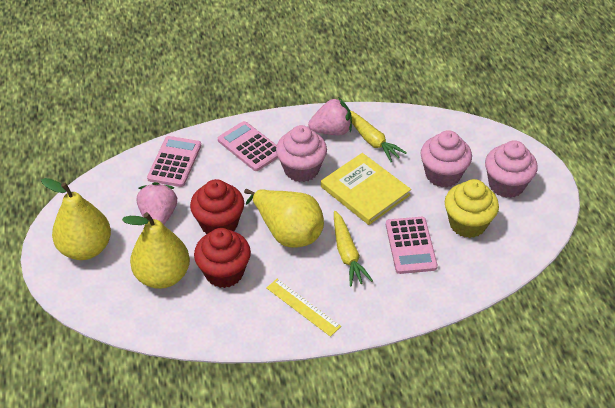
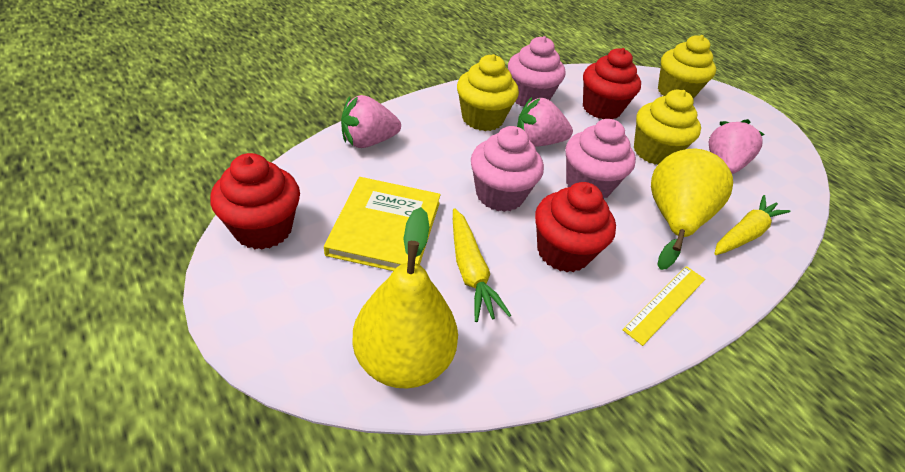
pink calculator: [147,136,201,187] [218,121,278,171] [386,217,438,274] = 3 -> none = 0
pink strawberry: [137,182,177,225] [308,97,352,135] = 2 -> [341,95,401,148] [517,97,573,147] [709,119,765,174] = 3
red cupcake: [190,179,244,234] [194,228,251,288] = 2 -> [210,153,300,250] [535,182,616,272] [583,48,641,119] = 3
yellow cupcake: [445,179,499,238] = 1 -> [457,54,519,131] [634,90,701,165] [658,35,716,99] = 3
yellow pear: [41,178,111,260] [122,212,190,289] [244,189,324,248] = 3 -> [353,207,458,389] [651,149,733,270] = 2

